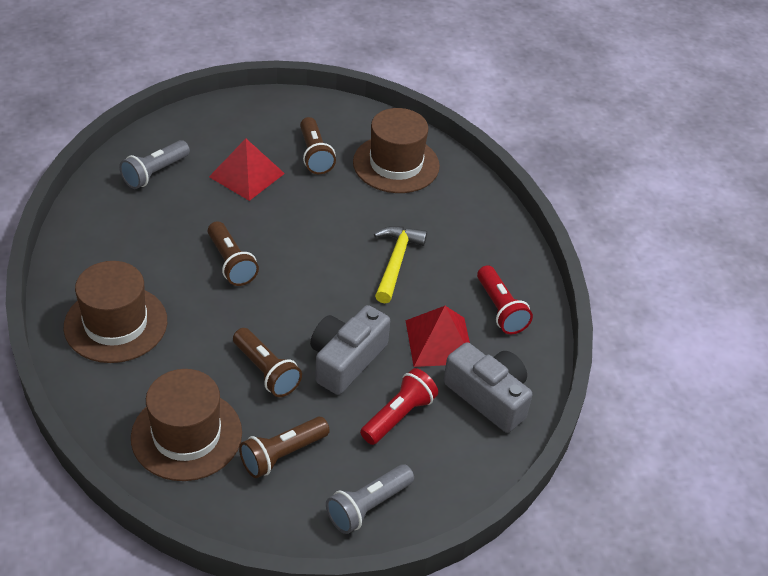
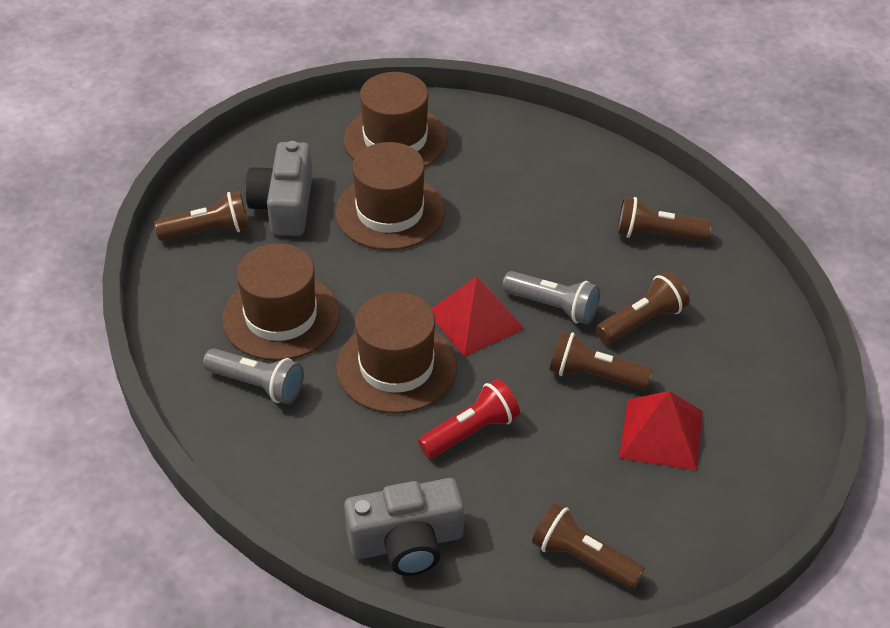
brown flashlight: [208,221,259,286] [233,328,302,397] [239,417,330,478] [300,117,336,174] = 4 -> [154,191,249,241] [532,503,645,589] [549,331,653,390] [596,272,689,344] [617,197,712,242] = 5
brown hat: [64,261,167,363] [131,369,242,481] [353,108,440,193] = 3 -> [222,243,340,361] [335,142,445,250] [336,292,457,414] [344,72,448,167] = 4
red flashlight: [360,368,438,445] [477,265,533,334] = 2 -> [418,379,520,459] = 1
yellow hammer: [374,226,427,303] = 1 -> none = 0

